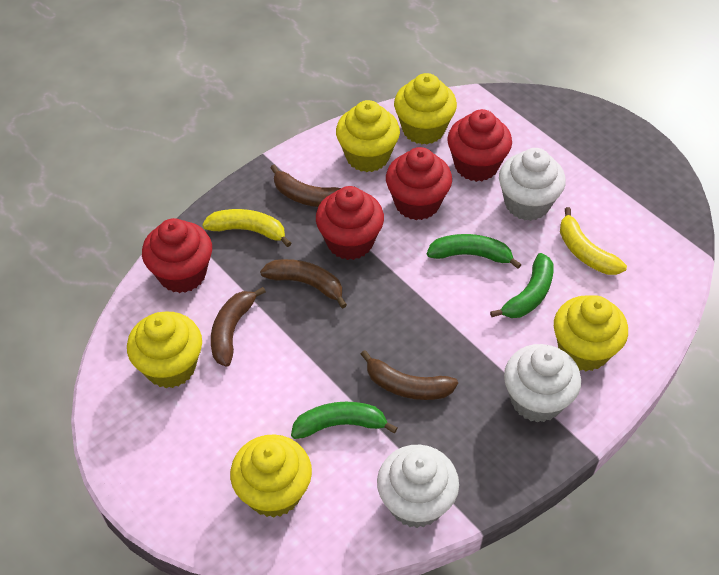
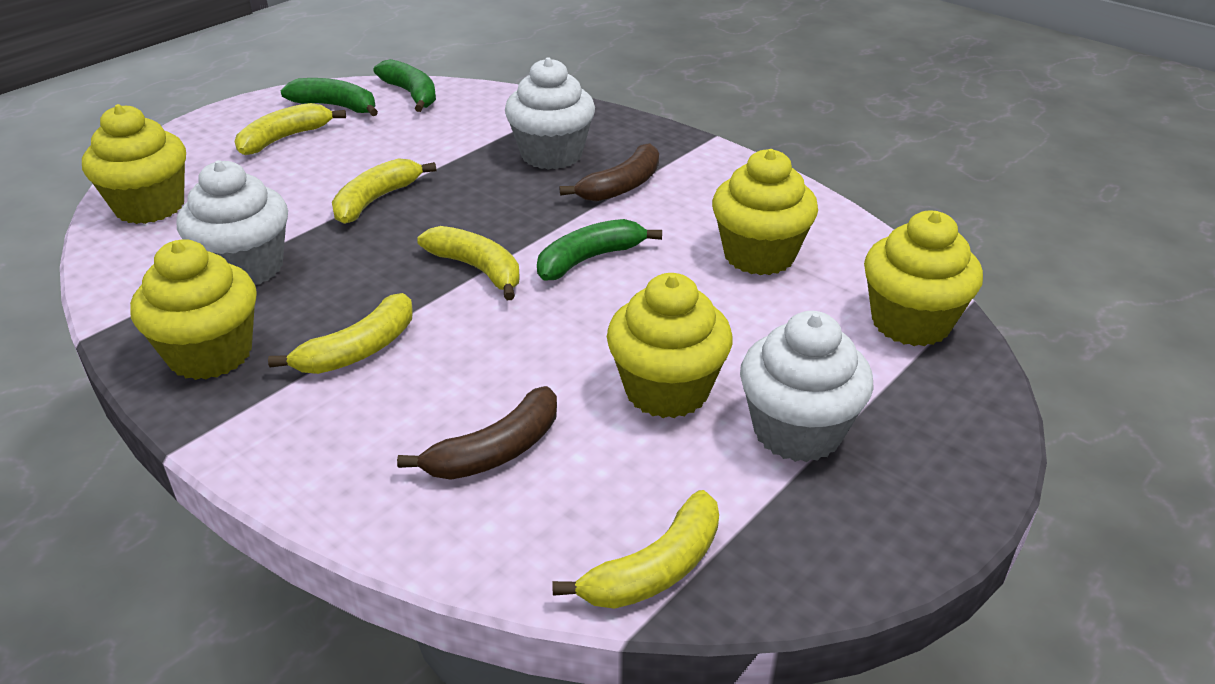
brown banana: [211,287,266,367] [260,259,347,309] [270,164,341,207] [361,350,458,400] = 4 -> [397,386,557,480] [560,143,659,202] = 2
red cupcake: [142,218,212,293] [316,186,384,260] [386,147,452,220] [447,109,512,182] = 4 -> none = 0
yellow banana: [202,209,291,247] [560,207,627,275] = 2 -> [235,103,346,155] [268,293,413,374] [332,159,436,224] [417,226,520,300] [553,490,719,609] = 5

